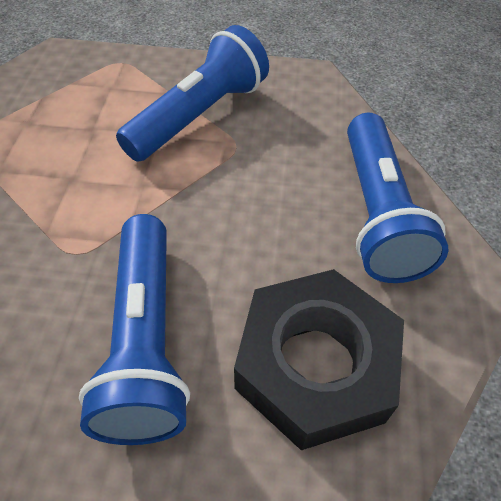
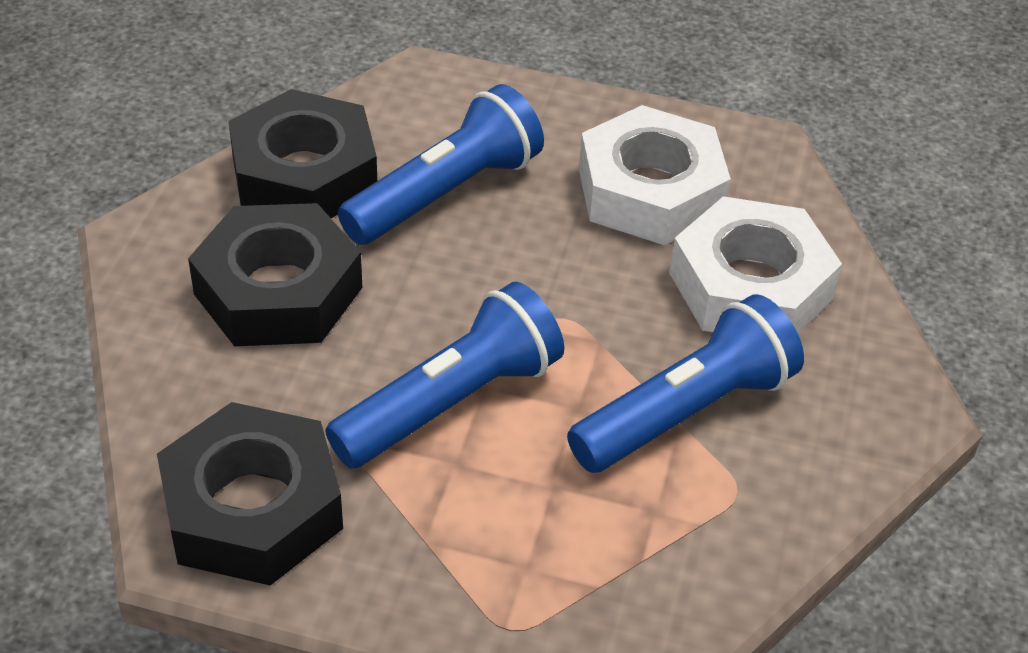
black nut: [234,269,404,450] = 1 -> [157,402,343,586] [188,203,362,346] [228,89,377,218] = 3
white nut: none = 0 -> [579,105,731,245] [669,196,842,333] = 2

